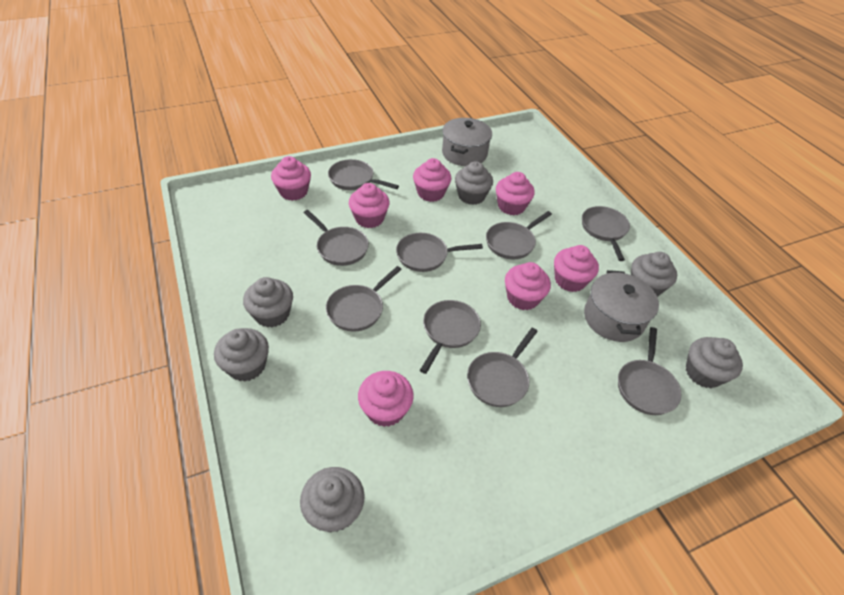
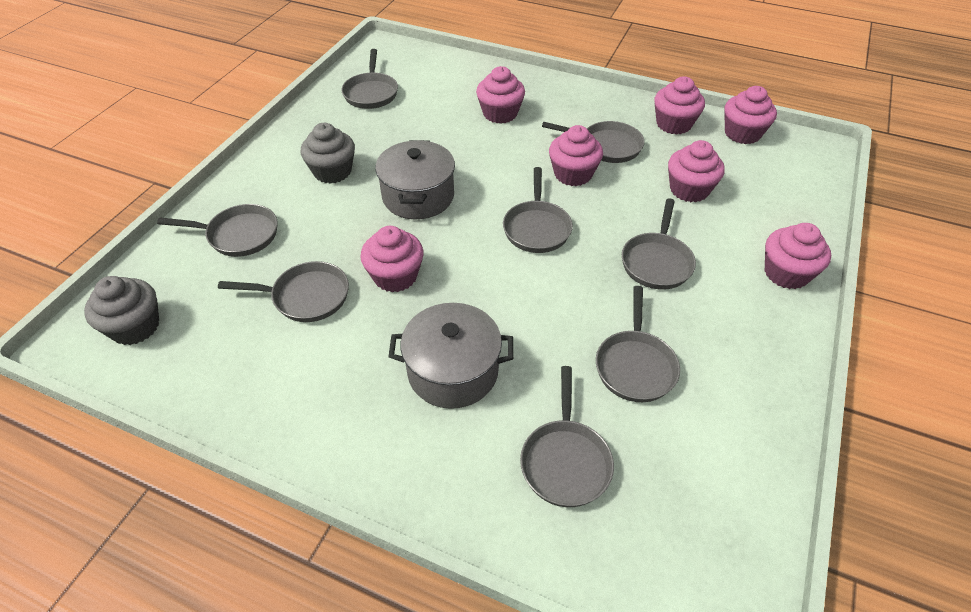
grey cupcake: [214,328,269,382] [243,277,293,328] [300,467,365,532] [455,161,493,205] [631,252,677,297] [686,337,743,388] = 6 -> [84,276,159,345] [300,123,355,184] = 2
grey pan: [304,210,369,266] [326,266,402,331] [328,159,399,190] [396,233,483,272] [420,300,481,374] [467,328,538,407] [486,211,552,259] [582,206,630,261] [618,327,681,415] = 9 -> [157,204,277,257] [218,261,349,322] [342,49,398,109] [503,167,573,253] [520,366,614,507] [542,121,644,163] [596,286,680,402] [622,198,696,290] = 8

